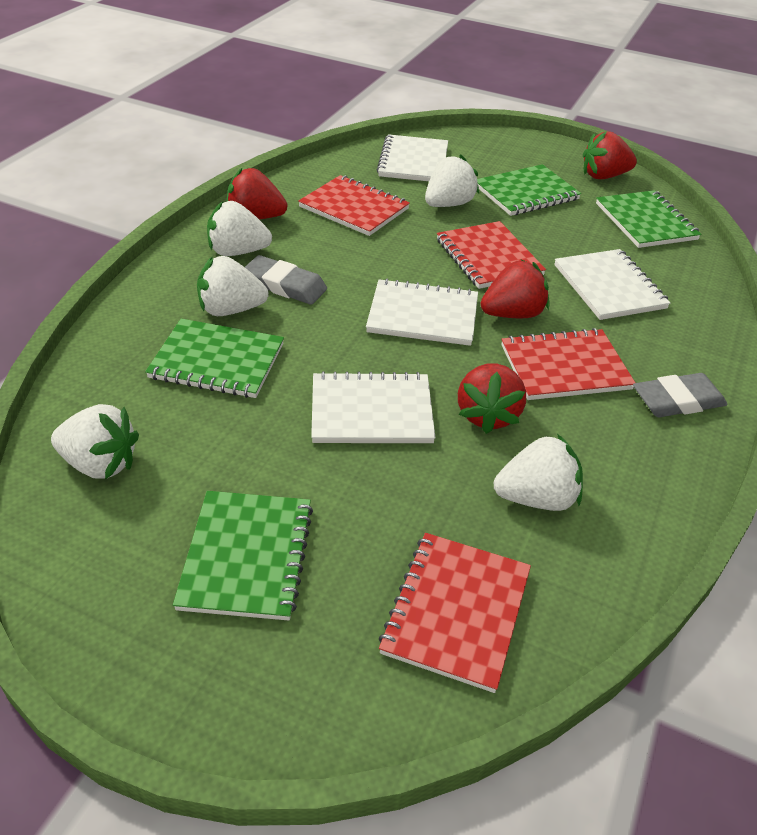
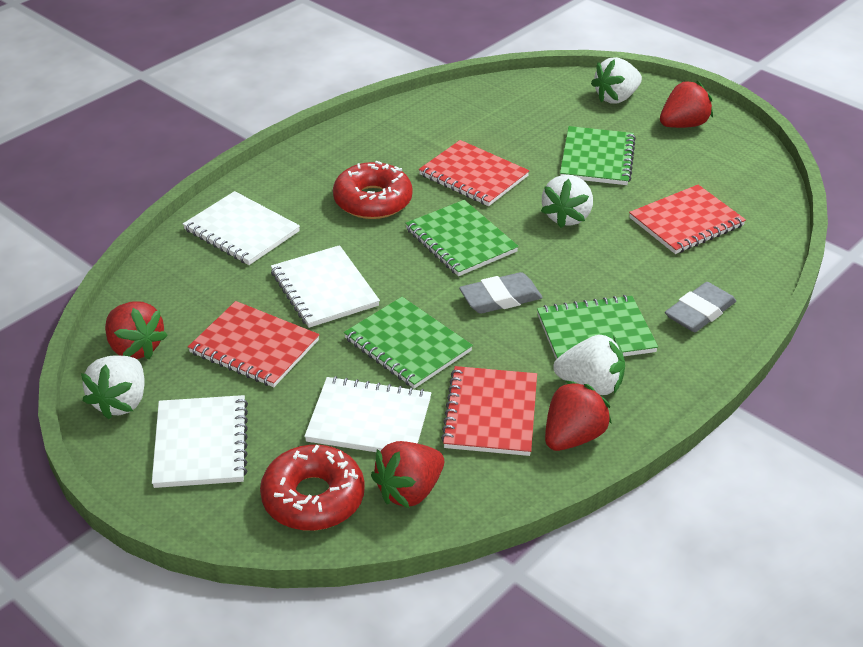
red donut: none = 0 -> [260,445,365,531] [333,161,413,219] = 2
white strawberry: [51,404,139,479] [197,256,268,316] [207,201,272,256] [425,155,479,207] [494,434,583,511] = 5 -> [81,356,145,420] [541,175,593,228] [553,335,625,395] [591,57,642,104] = 4

